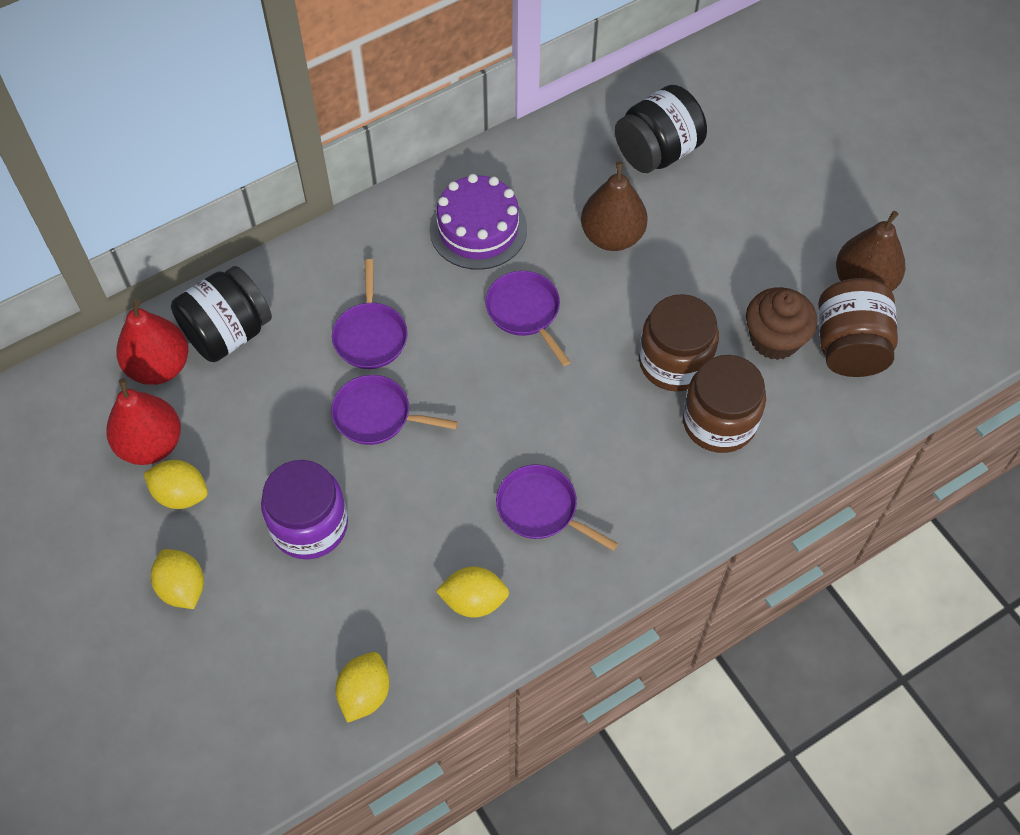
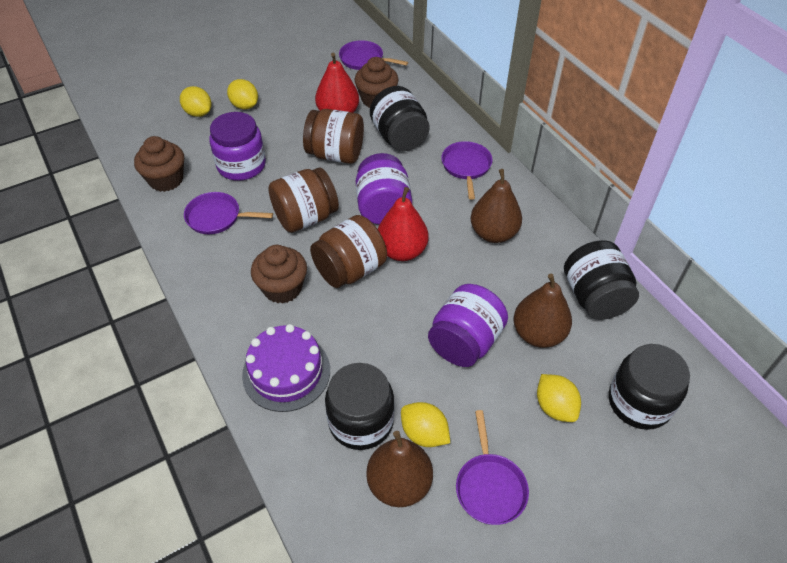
black jar: [171,266,272,362] [615,85,707,173] = 2 -> [325,363,394,450] [370,86,430,151] [564,241,639,320] [609,344,690,430] = 4
brown cupcake: [746,287,817,360] = 1 -> [134,136,184,192] [251,245,307,304] [354,57,399,108] = 3
brown pear: [581,161,648,251] [836,211,905,291] = 2 -> [366,431,433,507] [470,169,522,243] [514,274,572,348] = 3
purple jar: [261,460,348,559] = 1 -> [209,112,266,181] [356,153,412,225] [428,284,508,367] = 3

